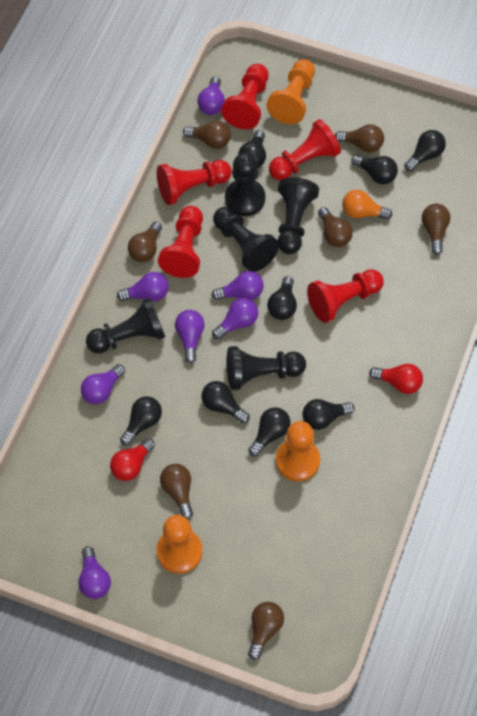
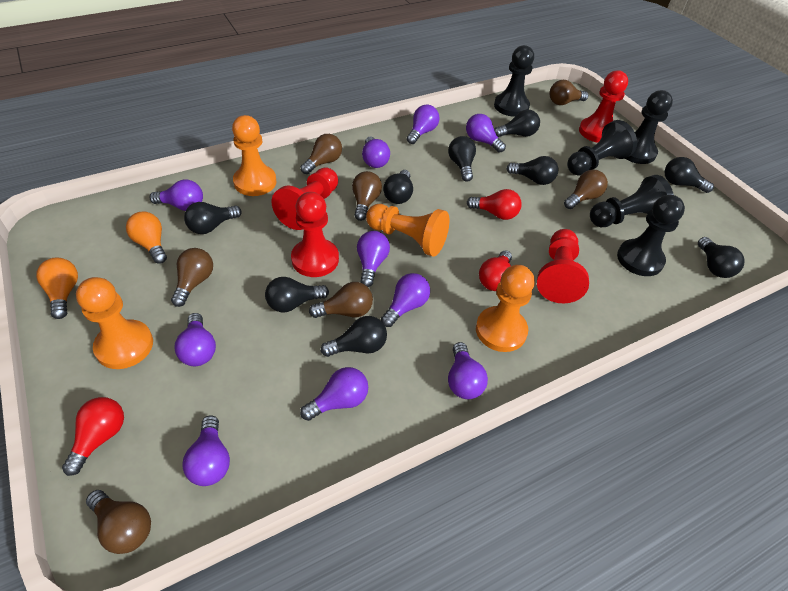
black light bulb: [120,396,162,446] [201,381,250,424] [238,130,266,168] [248,407,290,457] [267,276,297,320] [302,399,355,430] [351,155,398,184] [404,130,446,172] = 8 -> [184,202,242,234] [265,277,329,312] [321,316,387,357] [383,170,413,204] [448,136,476,182] [494,110,540,137] [506,156,558,185] [665,157,714,193] [698,237,745,278] = 9
orange light bulb: [342,190,392,220] = 1 -> [36,258,78,319] [126,212,167,264] = 2
orange pawn: [157,515,202,574] [266,59,315,124] [276,421,320,481] = 3 -> [76,277,153,369] [232,115,276,196] [366,204,449,257] [476,265,535,352] = 4
purple light bulb: [78,547,111,599] [81,364,125,404] [117,272,169,301] [175,310,205,364] [197,76,225,115] [212,271,264,300] [212,298,258,340] = 7 -> [150,179,203,211] [175,313,216,366] [182,416,230,486] [300,367,368,421] [357,231,390,287] [362,136,390,168] [381,273,430,327] [407,105,440,144] [448,342,488,399] [466,114,506,153] = 10
red light bulb: [110,438,155,481] [369,364,423,394] = 2 -> [62,397,124,476] [467,189,522,220] [479,250,512,291] = 3
red pawn: [157,160,232,205] [158,206,203,278] [221,64,269,129] [269,119,341,180] [307,269,384,323] = 5 -> [272,167,338,230] [291,192,339,277] [537,229,589,303] [579,70,628,143] = 4

